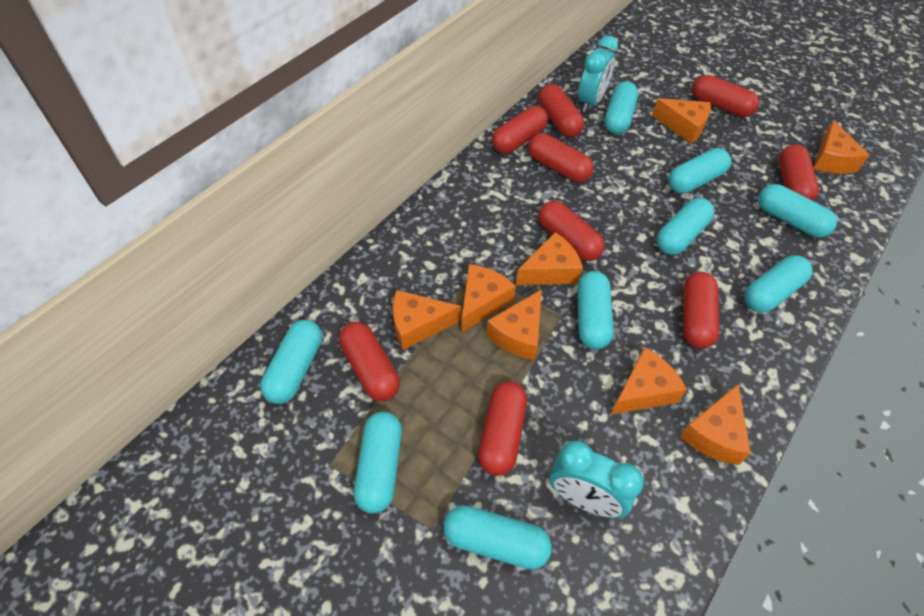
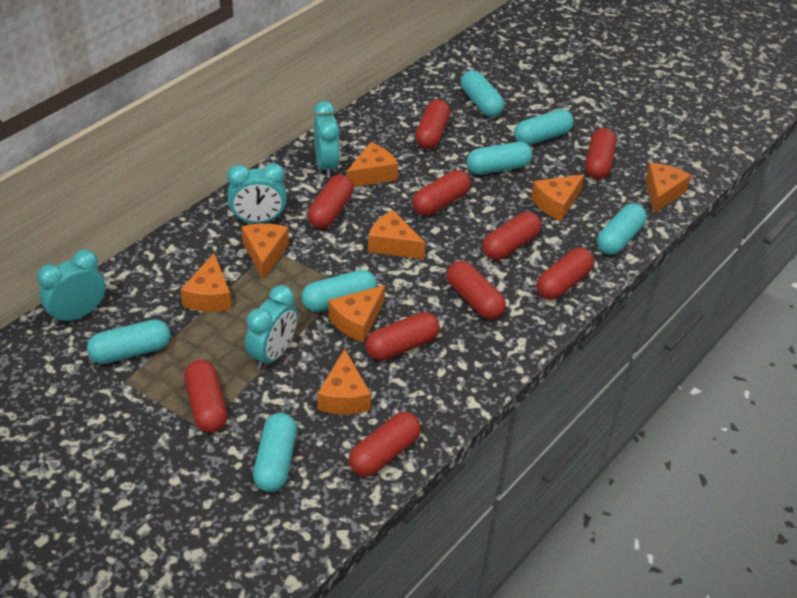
red capsule: [339,322,400,401] [478,381,527,476] [492,106,548,154] [528,133,594,182] [538,84,584,137] [539,201,604,261] [683,272,720,349] [693,75,759,117] [779,144,819,201] = 9 -> [184,360,227,433] [307,174,354,229] [349,412,421,477] [365,312,440,361] [412,170,470,216] [415,99,450,149] [447,261,506,319] [482,212,541,260] [536,247,594,300] [585,128,616,180] = 10
turquoise capsule: [260,320,322,404] [354,412,402,514] [443,505,552,570] [577,271,614,349] [604,81,638,134] [656,198,714,255] [668,148,731,194] [744,255,813,313] [758,184,837,238] = 9 -> [87,319,171,364] [253,413,297,492] [301,270,377,312] [461,70,504,117] [467,142,532,175] [514,109,574,145] [597,203,647,255] = 7
turquoise clock: [549,441,644,518] [578,36,618,112] = 2 -> [37,250,106,325] [227,163,287,223] [245,285,298,370] [313,101,340,178] = 4

